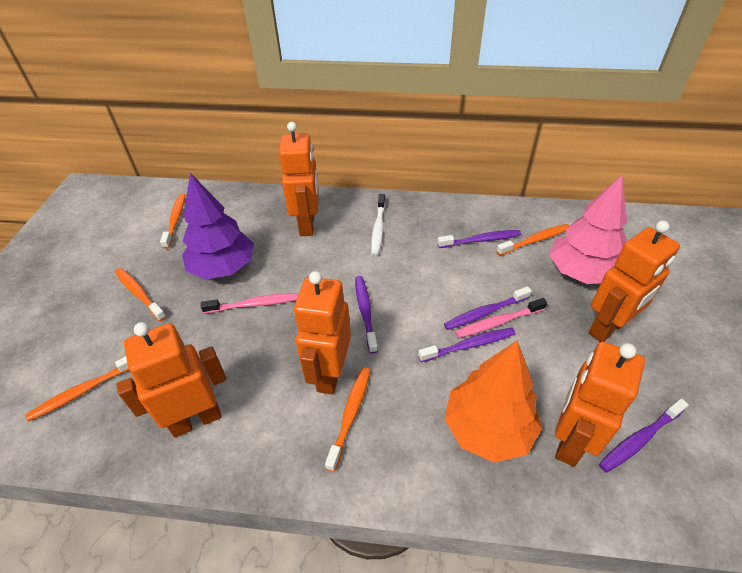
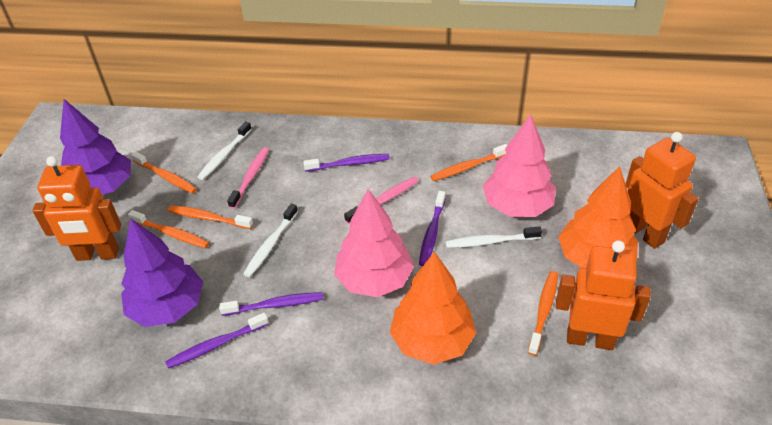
orange robot: [116,322,226,437] [279,122,319,236] [294,271,351,394] [555,341,645,467] [589,220,680,342] = 5 -> [32,156,121,261] [556,240,651,350] [626,132,698,249] = 3
orange tree: [444,340,542,463] = 1 -> [390,251,476,365] [558,166,638,268] = 2
pink tree: [549,175,627,284] = 1 -> [334,189,414,297] [483,114,556,217] = 2
purple toothbrush: [355,276,378,354] [418,328,516,362] [437,230,521,248] [444,286,532,330] [599,399,689,473] = 5 -> [165,313,269,369] [219,292,323,316] [303,154,390,172] [419,191,445,266] = 4
purple tree: [182,173,254,280] = 1 -> [60,99,131,195] [121,219,203,327] = 2
white toothbrush: [371,194,385,256] = 1 -> [197,121,252,180] [243,204,298,277] [446,226,542,248] = 3

